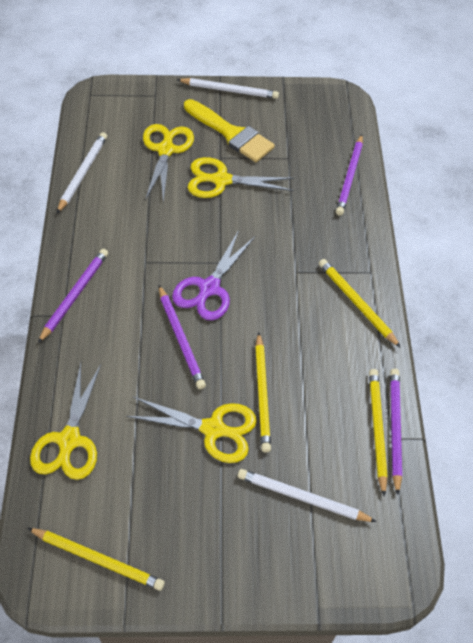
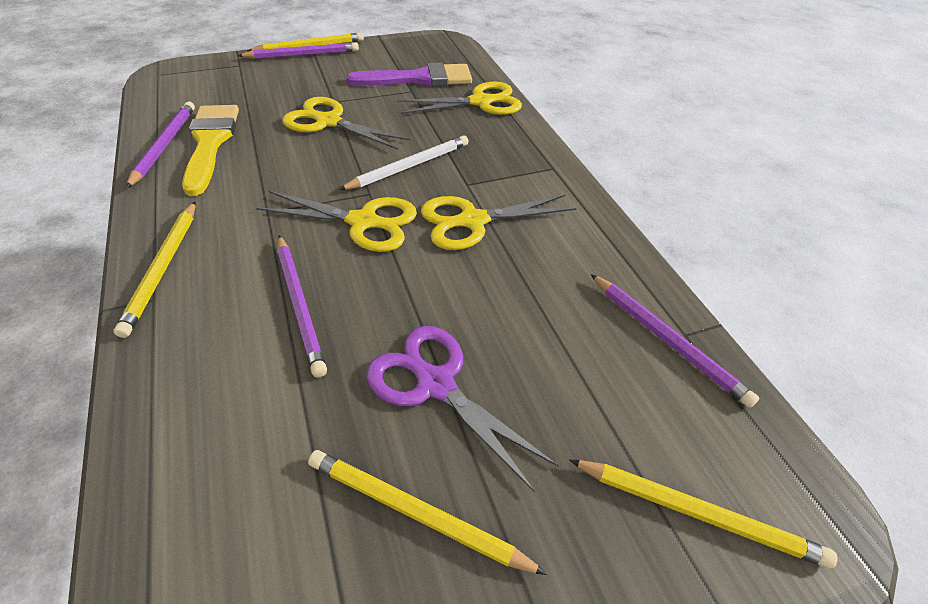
purple brush: none = 0 -> [346,62,472,87] = 1
white pencil: [57,132,107,213] [177,78,279,99] [238,469,377,522] = 3 -> [339,135,469,190] = 1

